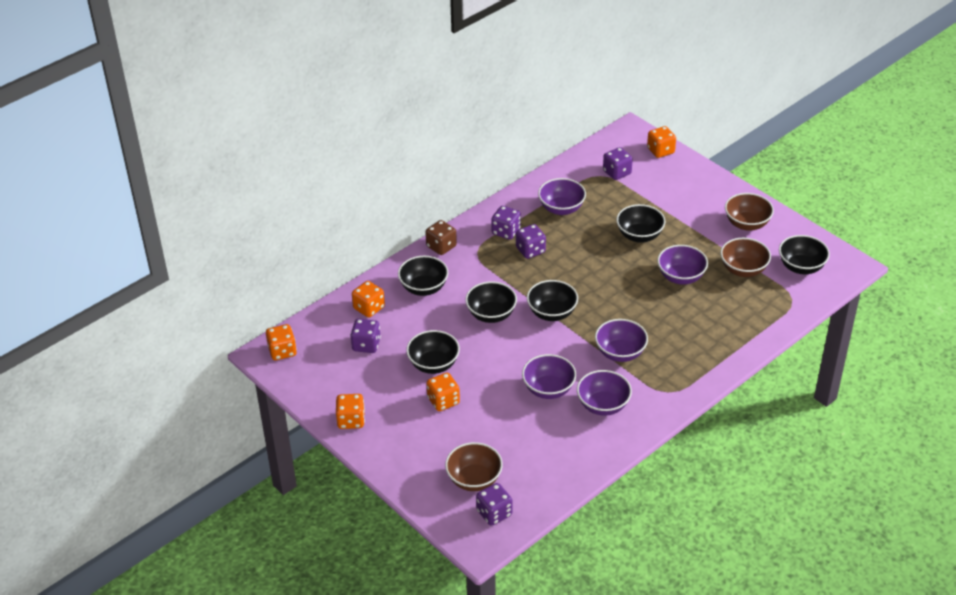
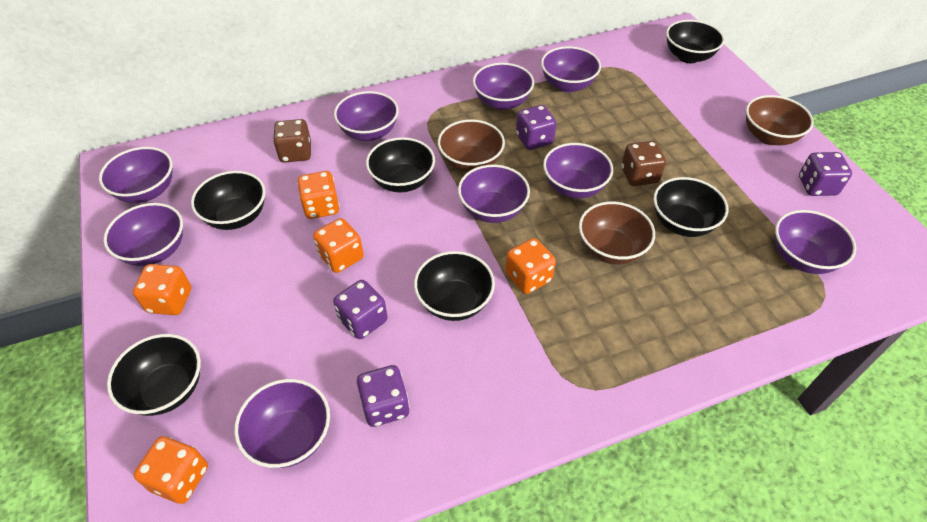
brown dice: [425,220,457,255] = 1 -> [273,119,311,163] [621,141,666,186] = 2
purple bowl: [522,354,576,399] [538,178,586,215] [577,370,632,416] [595,319,648,362] [657,245,708,285] = 5 -> [99,147,173,203] [103,203,183,266] [234,379,330,468] [334,91,399,141] [458,165,530,223] [473,63,534,110] [541,46,601,92] [543,143,613,198] [775,210,856,274] = 9
purple dice: [350,319,381,353] [476,483,512,526] [491,206,521,240] [516,224,546,259] [603,147,633,180] = 5 -> [333,280,388,339] [357,365,410,427] [516,105,557,150] [799,152,852,196] = 4

